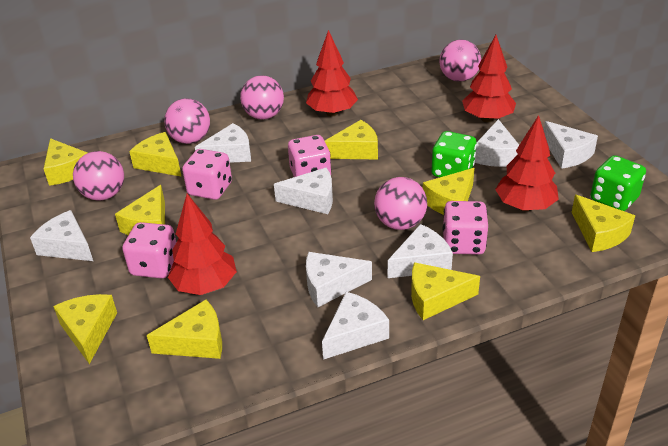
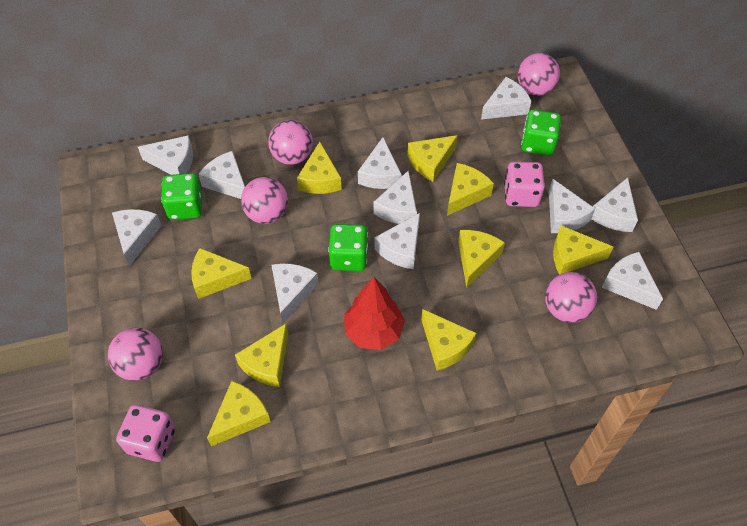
green dice: [431,131,477,178] [591,155,646,211] = 2 -> [161,173,202,220] [328,224,368,271] [521,109,561,156] = 3
pink dice: [122,222,176,279] [182,149,232,200] [288,135,331,177] [443,201,488,255] = 4 -> [116,404,175,462] [504,162,545,207] = 2
red tree: [168,194,237,295] [306,30,358,116] [462,35,516,122] [495,115,559,211] = 4 -> [344,277,405,350] = 1
white cheese: [30,210,93,261] [195,123,251,163] [274,168,333,214] [306,252,372,307] [322,292,389,360] [388,224,453,278] [475,119,519,167] [544,121,598,169] = 8 -> [112,209,161,266] [138,135,193,175] [198,151,245,199] [272,263,319,324] [358,137,402,189] [374,171,417,224] [374,213,420,269] [481,77,531,120] [549,178,595,233] [592,177,638,232] [602,252,663,310] = 11

